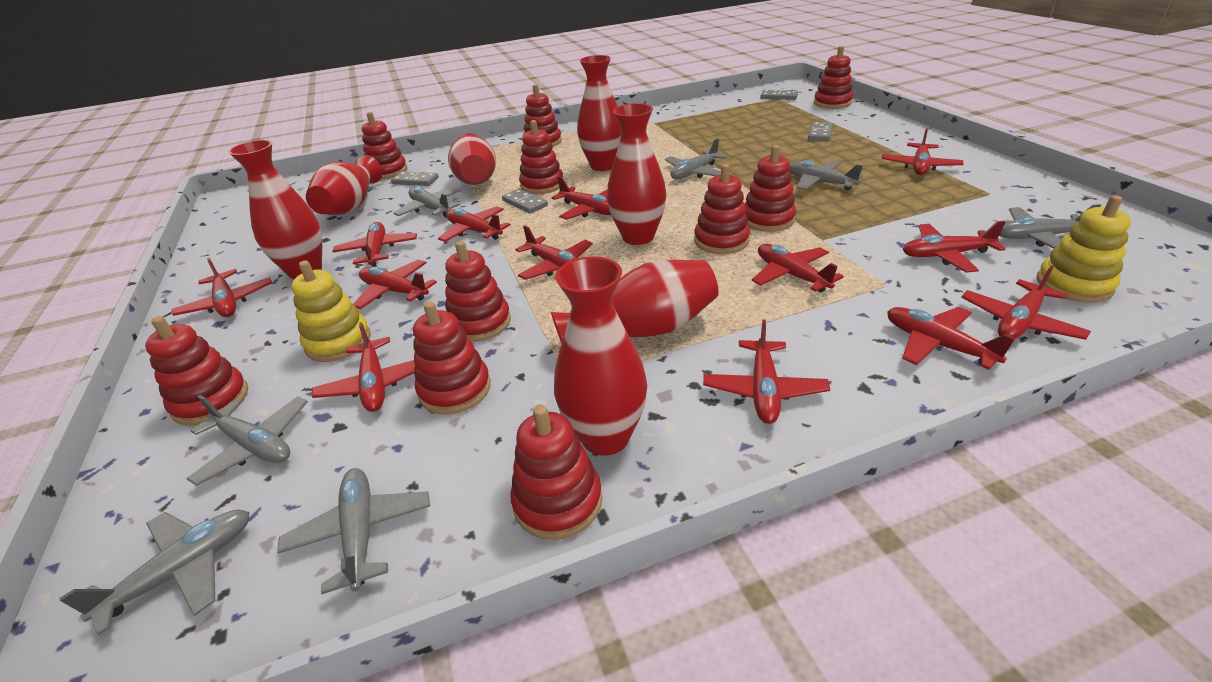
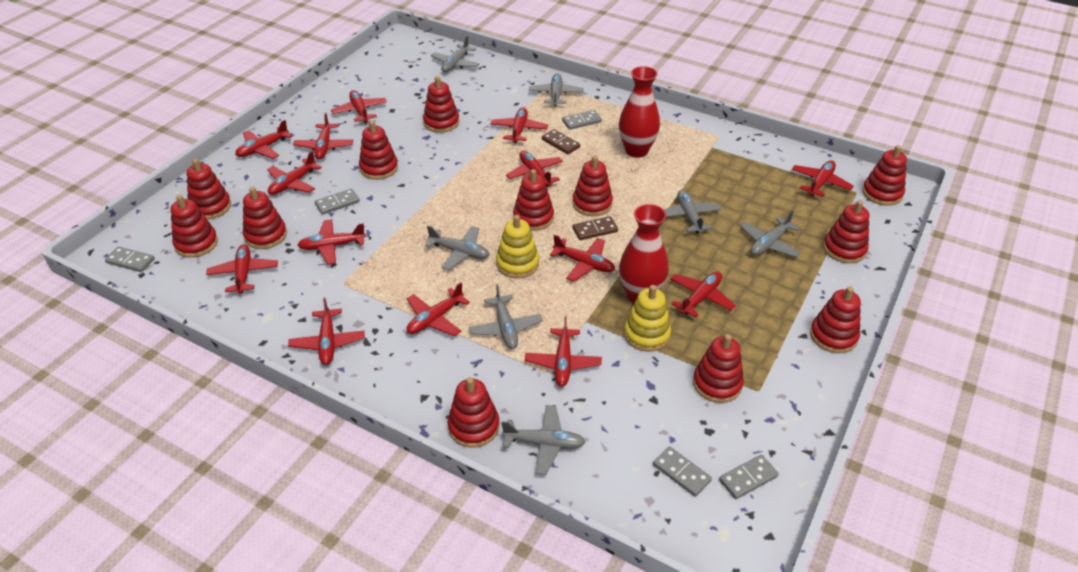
brown domino: none = 0 -> [542,129,580,154] [573,216,618,240] = 2
grey domino: [391,171,439,186] [502,189,548,213] [760,90,798,100] [808,122,833,141] = 4 -> [105,247,155,272] [315,188,360,215] [562,110,602,130] [653,446,712,497] [719,455,779,499] = 5
red plane: [172,258,272,317] [312,322,415,412] [332,222,417,267] [353,260,437,309] [438,206,511,242] [515,225,593,280] [551,176,611,220] [703,320,830,424] [752,244,844,292] [882,128,963,175] [887,307,1015,370] [903,221,1005,273] [961,265,1091,340] = 13 -> [206,244,278,294] [235,120,292,159] [267,151,322,195] [288,298,365,365] [293,113,353,159] [298,219,366,265] [331,90,387,123] [406,282,470,336] [491,107,548,144] [506,151,563,187] [525,316,602,387] [550,235,615,282] [670,272,736,317] [792,160,854,197] = 14
red stacking toy: [145,316,248,426] [361,112,407,179] [413,301,491,415] [445,241,511,342] [511,405,602,540] [519,120,563,194] [523,84,562,147] [694,164,750,254] [745,145,796,232] [814,46,853,109] = 10 -> [170,195,218,258] [187,159,231,220] [243,187,287,249] [359,121,398,180] [423,76,459,133] [448,377,500,448] [513,169,554,231] [572,156,613,216] [693,334,744,403] [810,286,861,353] [823,200,869,263] [862,145,907,206] = 12
red vase: [228,140,322,279] [306,155,382,215] [448,133,496,185] [551,260,718,344] [554,257,647,456] [577,55,622,171] [607,103,666,245] = 7 -> [619,66,660,158] [619,204,669,304] = 2

